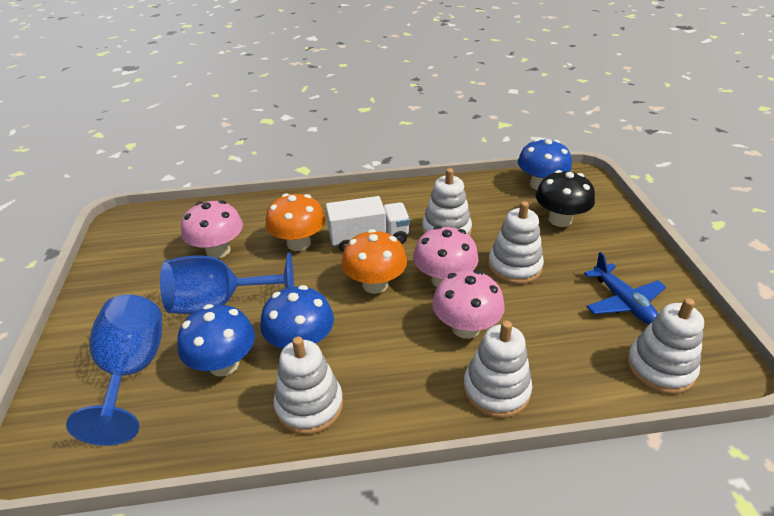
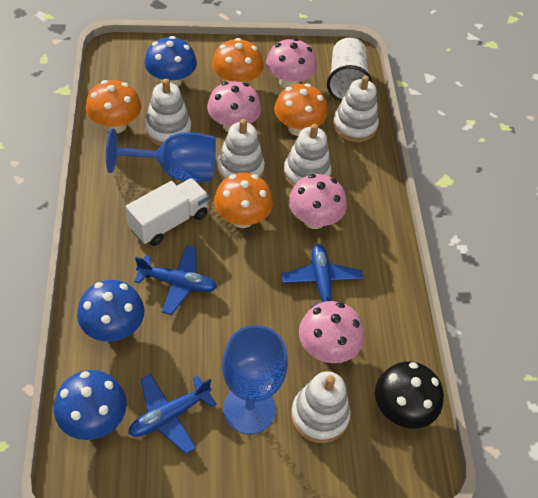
blue plane: [584,252,666,324] = 1 -> [128,374,217,454] [134,245,217,315] [282,244,363,308] = 3
orange mushroom: [265,193,325,251] [342,229,407,294] = 2 -> [86,80,141,133] [212,38,264,83] [214,173,273,228] [274,84,328,136] = 4
pink mushroom: [181,200,243,259] [413,226,479,287] [432,270,505,339] = 3 -> [207,81,261,132] [266,38,317,89] [288,174,347,229] [299,301,364,363] = 4
white cup: none = 0 -> [327,37,372,102] = 1

